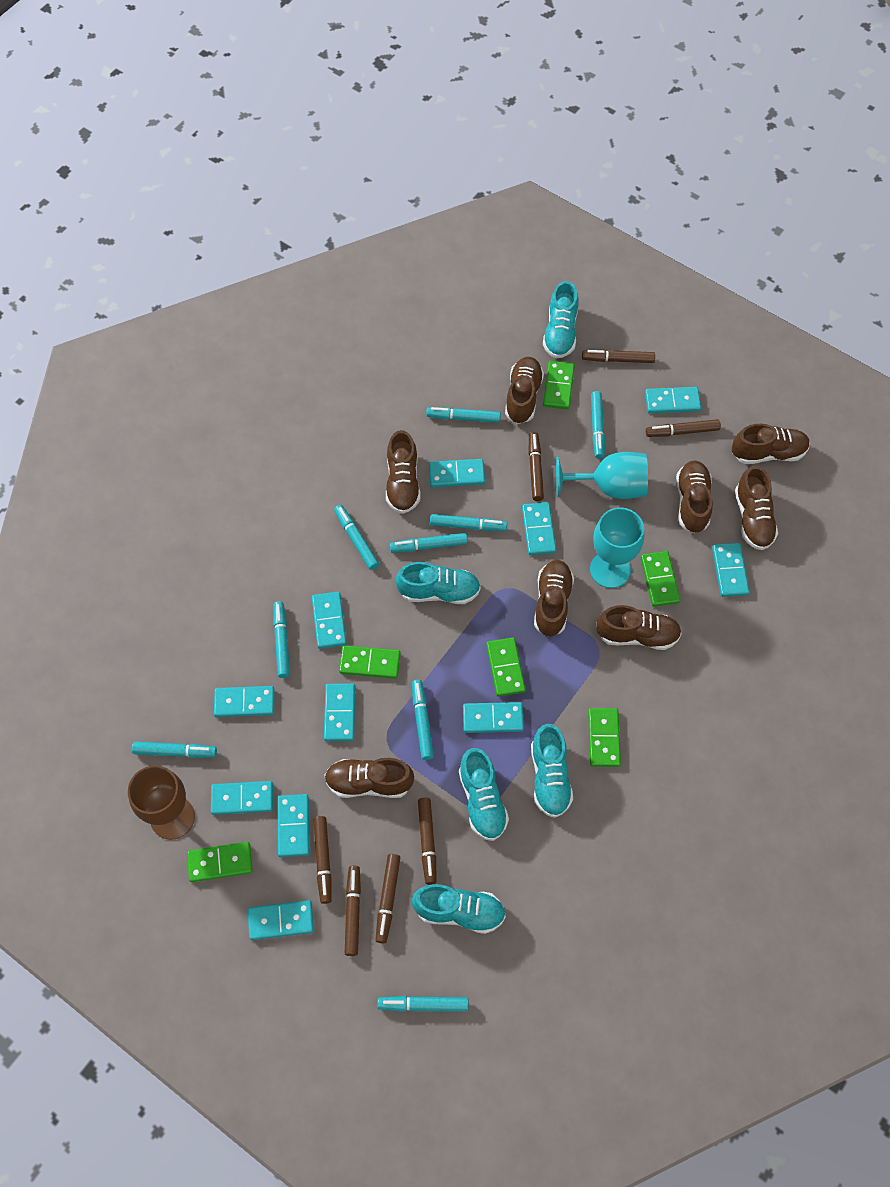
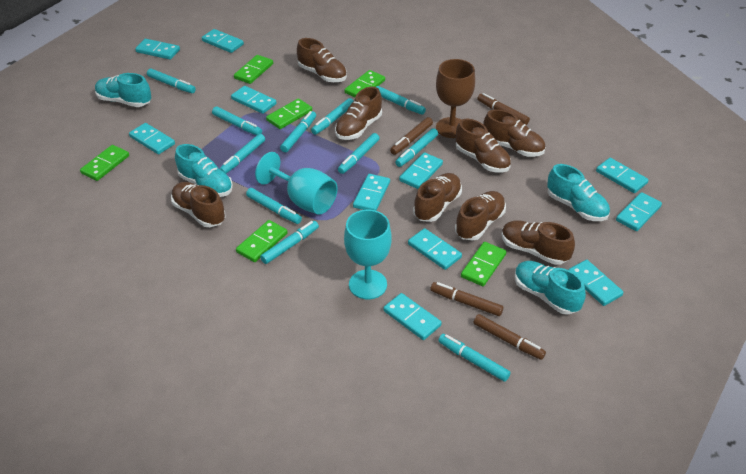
brown marker: [313,816,332,904] [345,866,361,956] [376,854,400,943] [418,798,436,885] [529,432,544,501] [582,350,655,363] [646,419,721,437] = 7 -> [390,117,433,155] [430,282,504,316] [473,314,546,360] [477,93,530,125] = 4
turquoise marker: [132,742,217,758] [273,601,290,678] [334,505,379,570] [377,996,468,1012] [390,533,468,553] [412,680,434,760] [426,407,501,423] [430,514,507,531] [591,391,605,459] = 9 -> [147,68,196,93] [212,107,262,135] [219,134,265,173] [246,188,302,224] [260,221,319,264] [280,111,316,152] [311,98,353,135] [338,133,380,174] [376,86,426,115] [395,128,438,167] [438,334,511,382] = 11
turquoise shoe: [396,562,481,604] [412,884,506,934] [459,748,509,841] [531,724,573,818] [543,281,579,358] = 5 -> [95,73,151,107] [175,144,233,197] [515,261,586,315] [547,164,610,221] = 4

